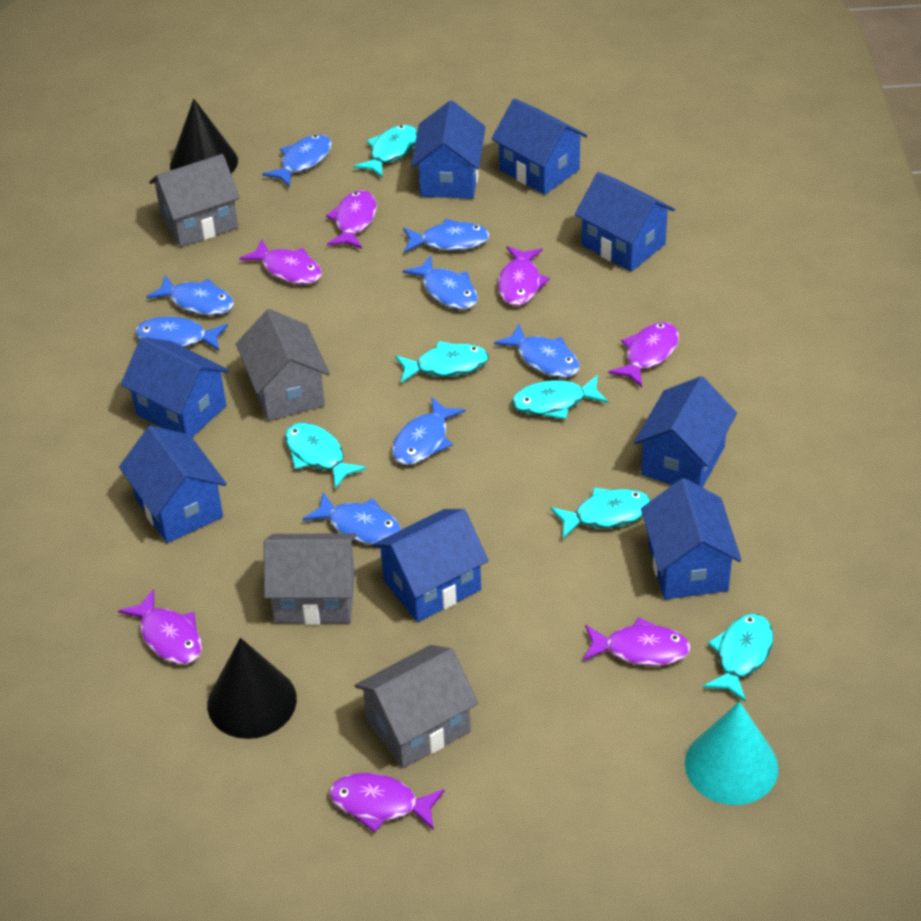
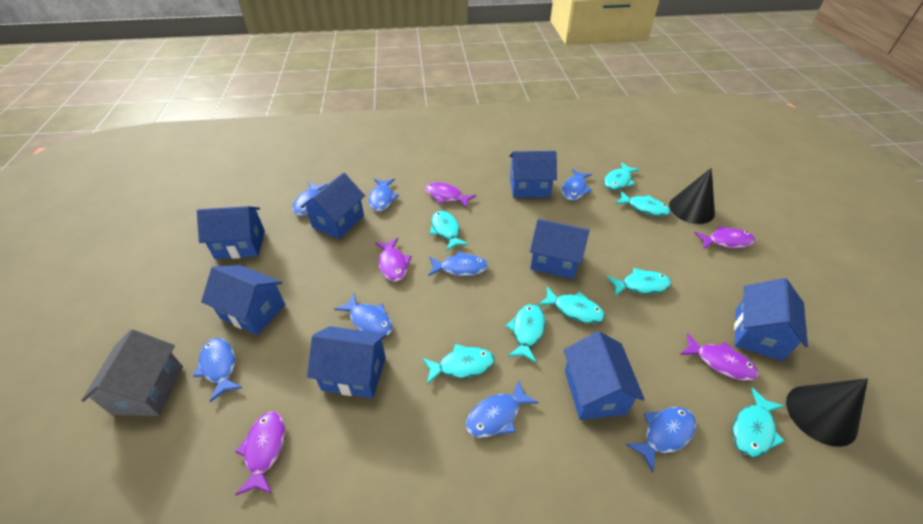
grey house: [149,154,240,247] [236,309,330,421] [264,534,356,625] [354,645,478,768] = 4 -> [81,329,183,416] = 1
purple fish: [118,589,202,664] [239,239,322,284] [326,190,377,249] [329,773,445,832] [498,246,550,306] [583,617,691,666] [608,322,679,387] = 7 -> [235,411,285,496] [375,238,412,282] [425,182,476,208] [680,333,758,381] [694,226,755,249] = 5
turquoise cone: [685,702,778,805] = 1 -> none = 0
turquoise fish: [284,423,367,489] [353,125,417,178] [395,341,489,383] [512,375,608,420] [550,488,651,538] [703,614,773,702] = 6 -> [422,344,494,384] [430,211,469,251] [506,304,545,363] [538,286,605,324] [604,162,640,190] [607,268,672,296] [615,191,671,217] [732,387,785,457] = 8

